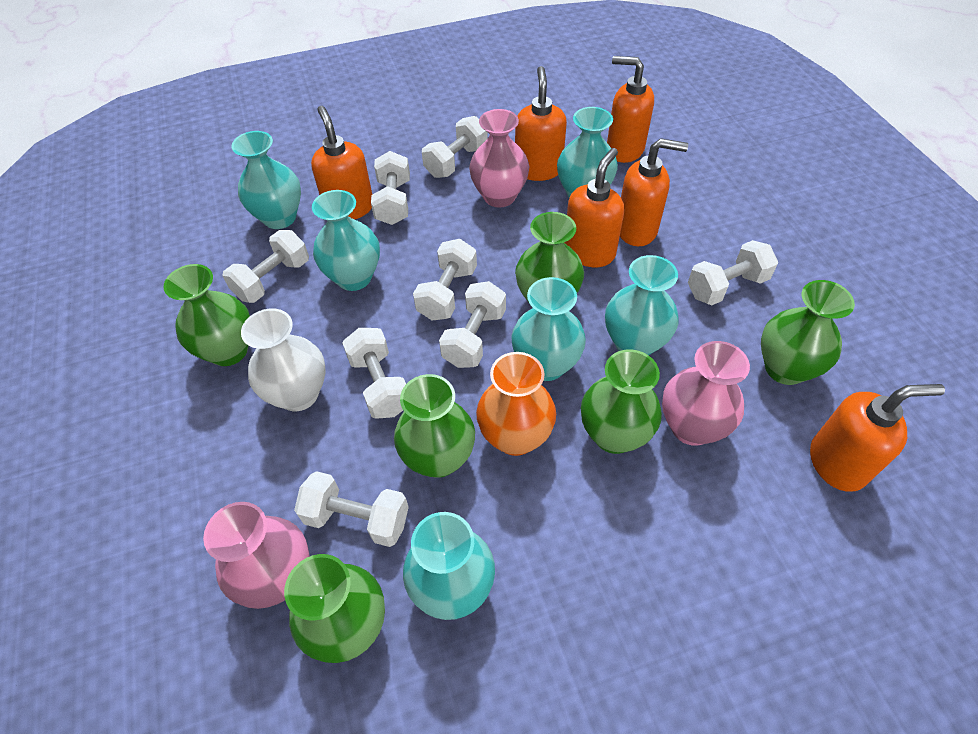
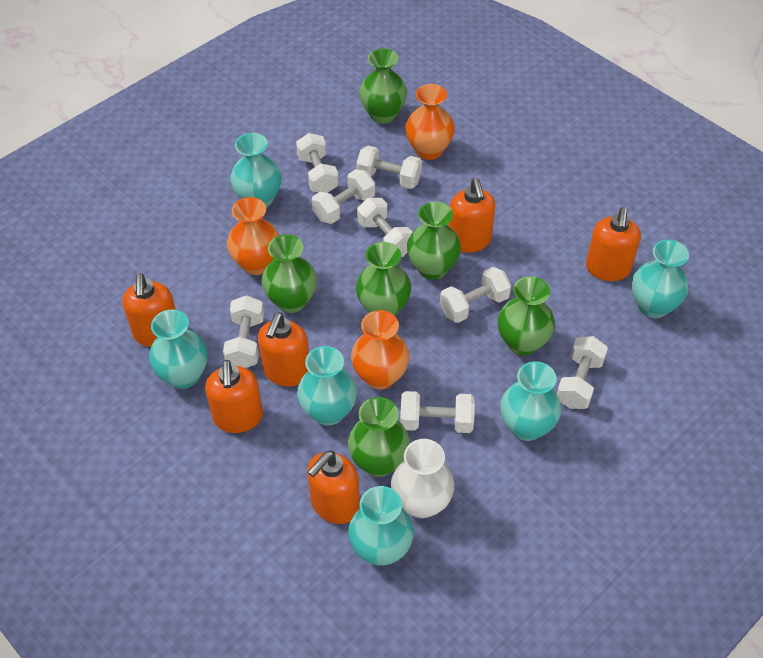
orange vase: [476,352,556,456] = 1 -> [227,197,280,275] [351,310,409,390] [405,84,455,160] = 3
pink vase: [203,502,309,609] [469,109,529,208] [662,341,750,446] = 3 -> none = 0

